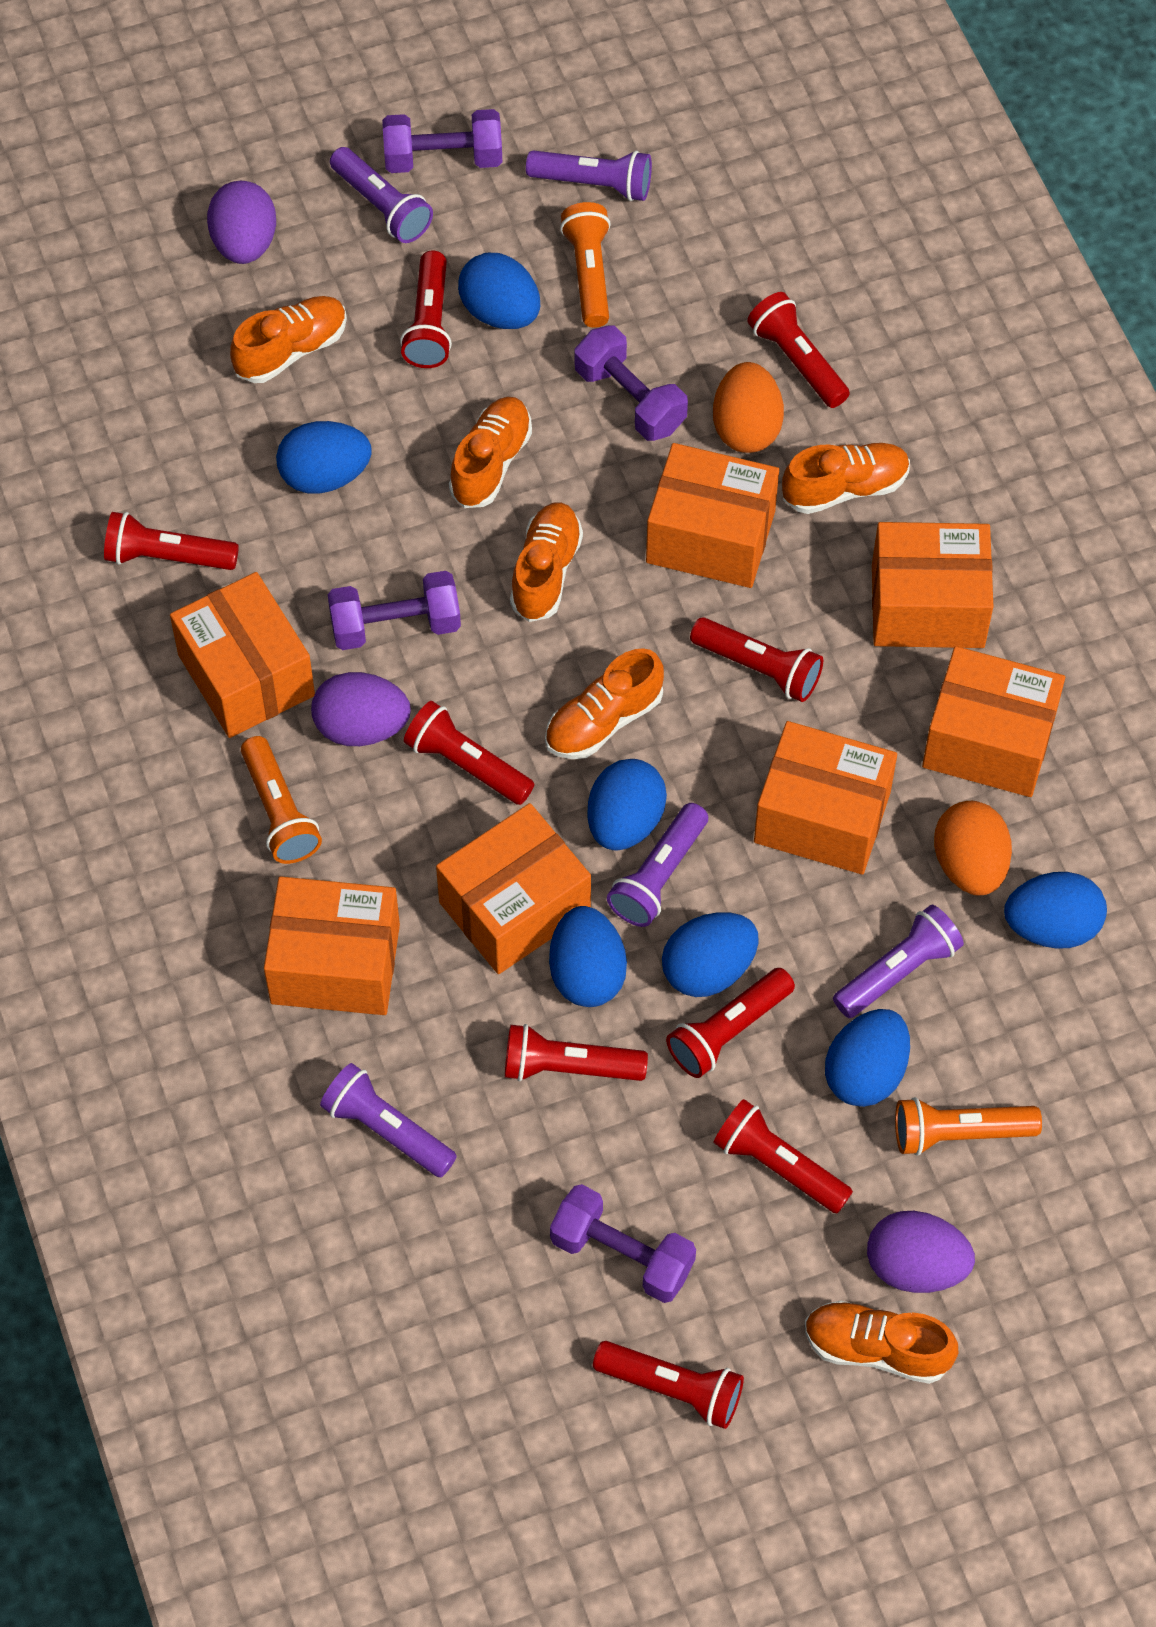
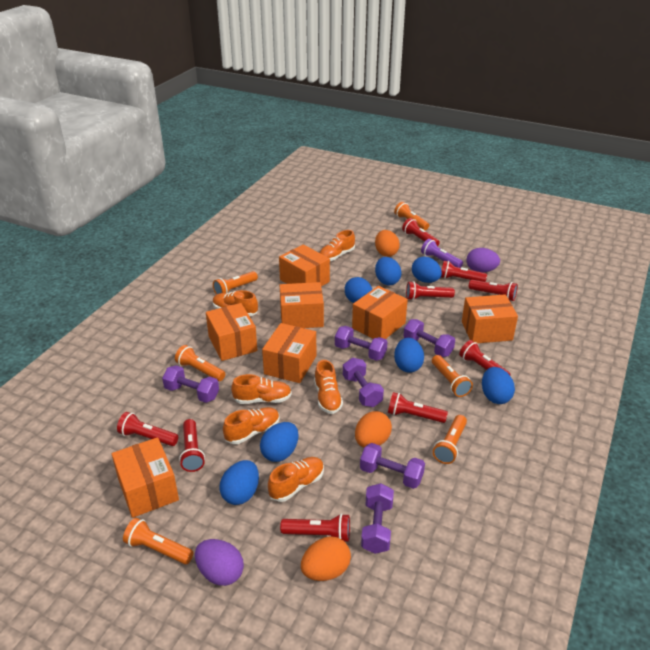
orange egg: [713,362,784,453] [934,801,1012,895] = 2 -> [301,536,351,581] [355,411,392,448] [375,230,400,257] = 3
orange flashlight: [241,736,322,864] [560,202,611,328] [895,1097,1042,1156] = 3 -> [123,518,194,564] [175,345,225,381] [213,271,258,295] [394,202,429,230] [432,355,473,397] [433,415,467,464] = 6
purple dumbbell: [328,571,461,650] [382,109,502,173] [550,1184,696,1303] [575,325,688,441] = 4 -> [162,365,219,403] [335,326,387,361] [343,358,384,407] [360,443,425,489] [361,483,394,554] [404,319,455,357] = 6
purple egg: [207,181,276,264] [311,672,411,746] [867,1211,975,1293] = 3 -> [195,539,244,586] [467,248,500,273] = 2
purple flashlight: [320,1063,457,1177] [330,147,433,243] [526,150,652,201] [607,803,708,927] [833,904,964,1018] = 5 -> [421,239,463,268] = 1

